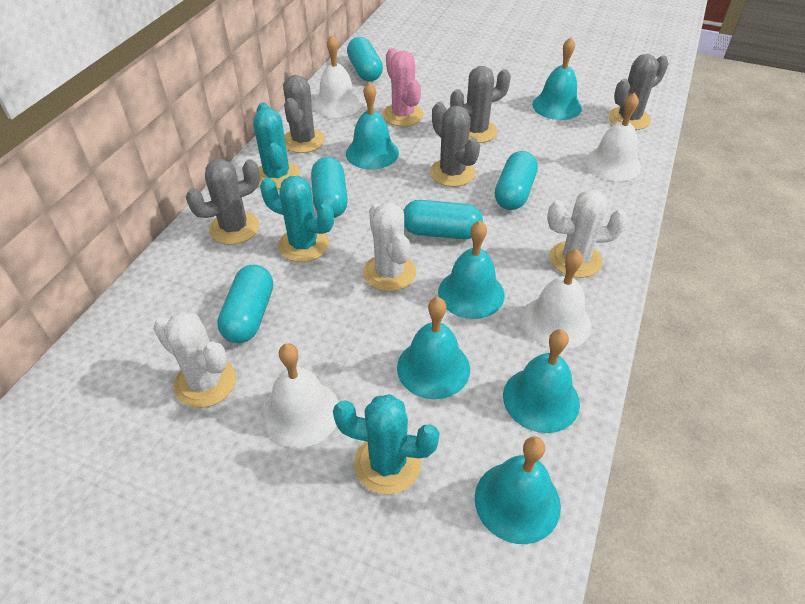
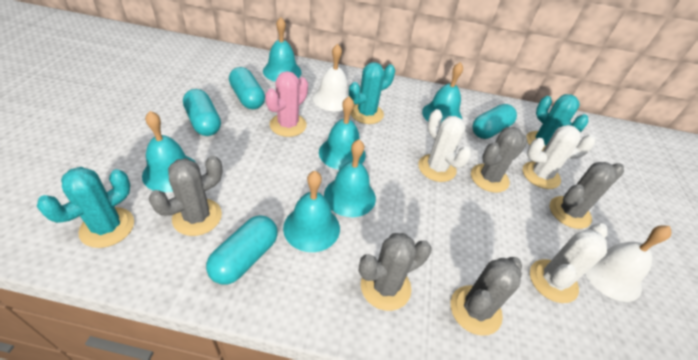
turquoise capsule: [217,265,273,343] [311,157,348,218] [347,37,383,81] [403,200,483,239] [495,151,538,210] = 5 -> [183,89,221,136] [206,215,278,284] [229,67,265,109] [472,104,517,139] = 4
white bell: [262,343,339,448] [313,35,362,118] [522,249,592,349] [585,92,641,181] = 4 -> [313,44,349,111] [585,225,671,302] = 2

